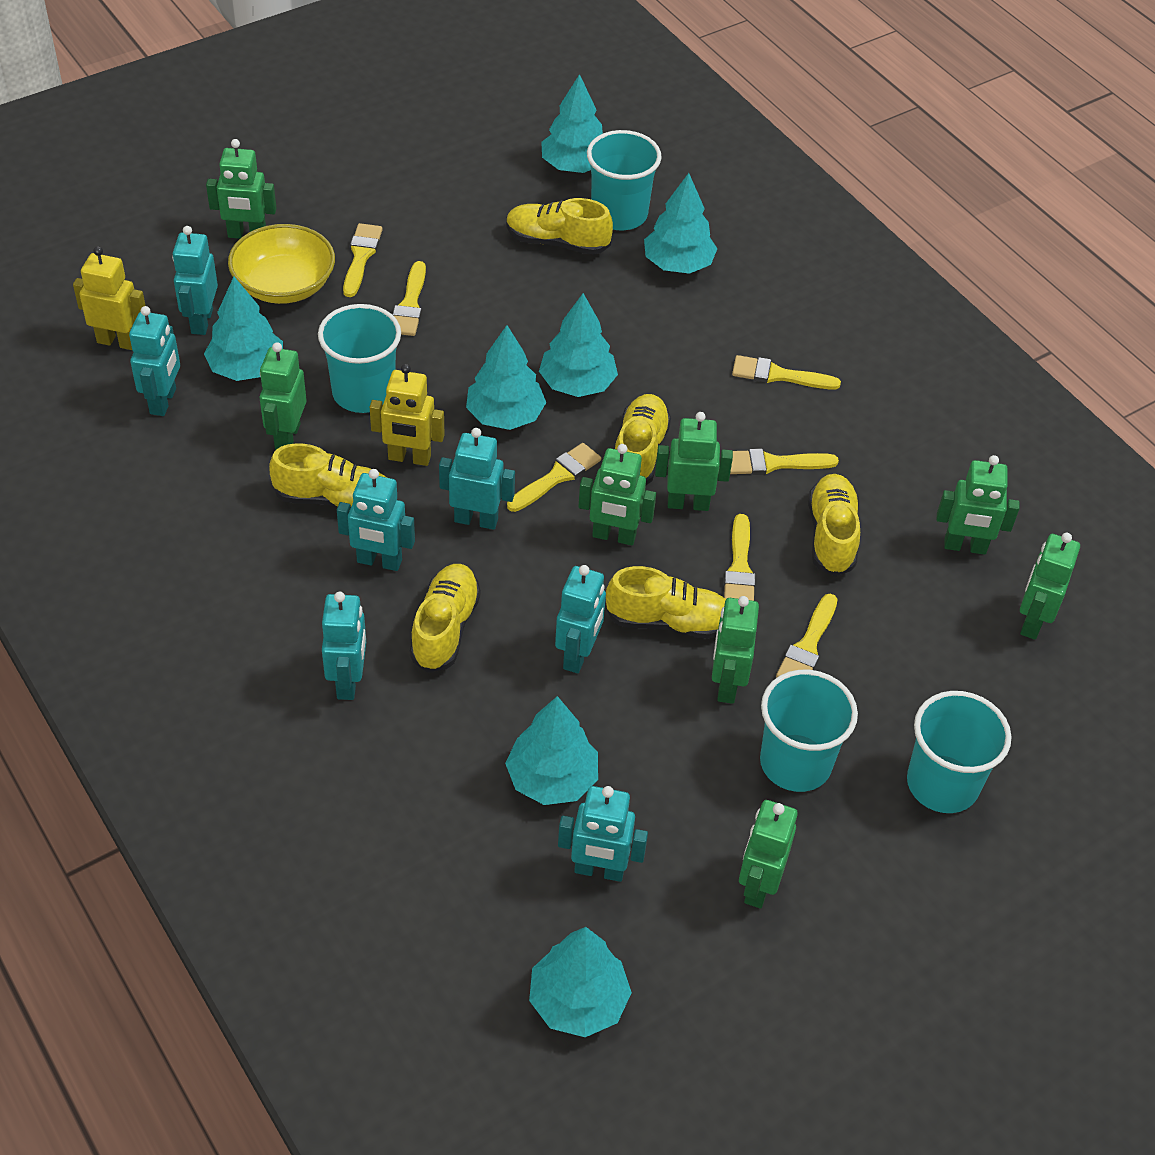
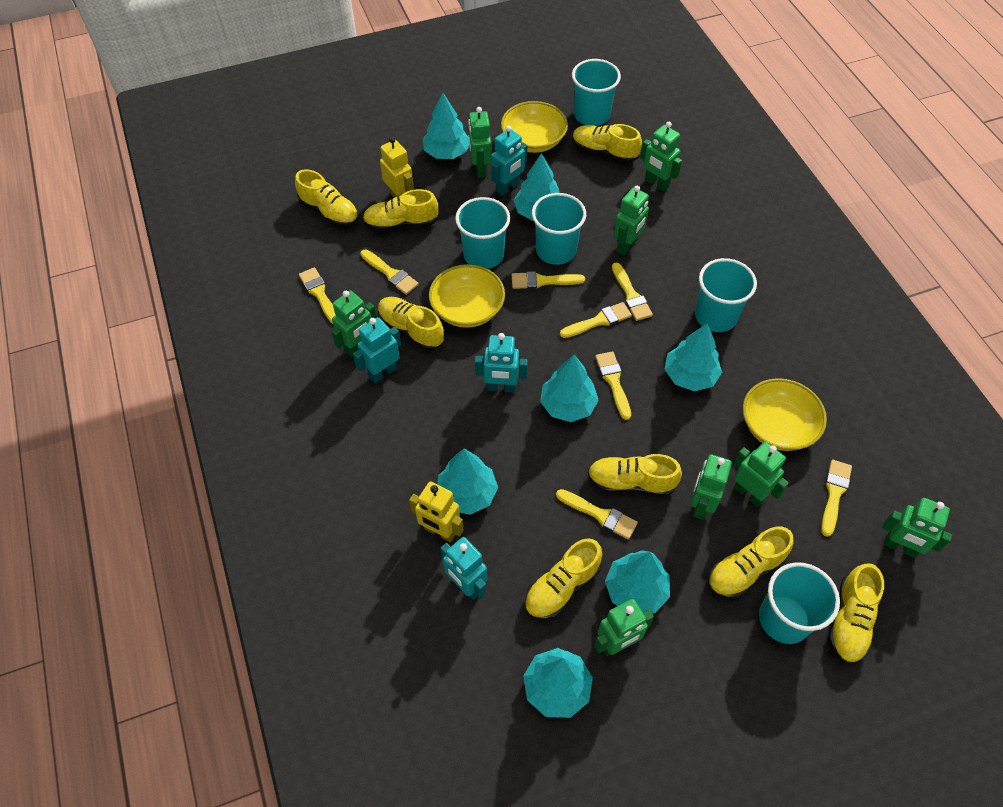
turquoise cup: [318,304,401,413] [587,130,662,230] [760,670,858,792] [907,691,1012,813] = 4 -> [455,197,510,269] [532,193,586,265] [572,59,621,126] [695,258,757,332] [759,562,840,644] = 5
turquoise robot: [129,306,180,416] [172,226,218,335] [322,592,366,700] [337,469,415,571] [439,428,515,530] [555,565,606,673] [558,786,648,882] = 7 -> [353,317,401,383] [440,537,487,600] [475,333,528,393] [491,125,527,196] = 4
yellow bowl: [228,224,335,304] = 1 -> [429,264,505,328] [501,101,568,153] [743,378,827,451] = 3
yellow brush: [343,223,383,297] [392,261,426,336] [507,443,601,512] [724,514,756,601] [730,449,839,475] [732,355,841,390] [776,594,837,678] = 7 -> [299,267,336,324] [360,249,419,295] [512,271,585,289] [556,489,638,539] [560,302,632,338] [595,351,631,420] [612,262,653,321] [821,460,852,537] = 8
yellow shoe: [269,443,387,507] [410,564,481,673] [506,198,613,255] [605,566,726,639] [615,394,671,485] [808,474,860,576] = 6 -> [295,169,358,227] [363,189,439,232] [378,297,445,351] [525,538,602,620] [572,124,642,163] [587,454,682,496] [708,527,794,599] [829,563,884,664] = 8

